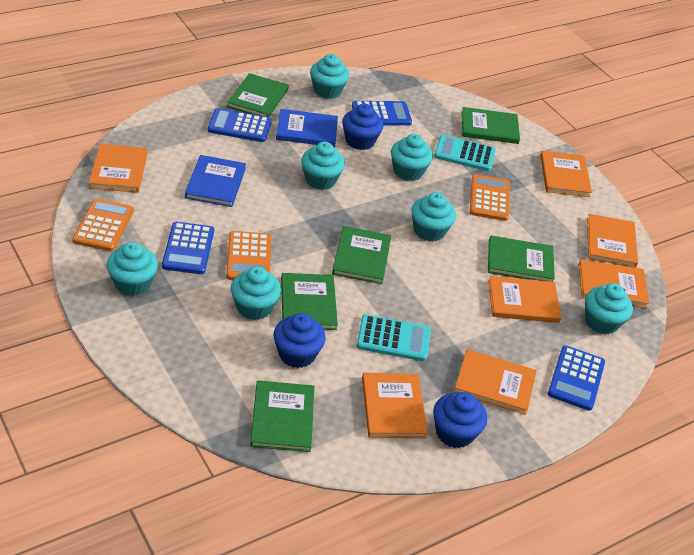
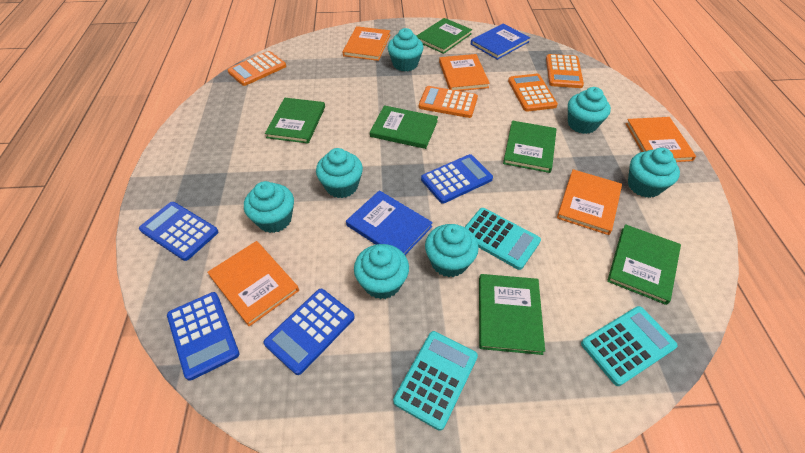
blue cupcake: [273,313,326,368] [342,104,383,150] [433,392,487,448] = 3 -> none = 0
orange book: [89,144,147,193] [362,373,428,438] [454,349,537,415] [488,276,561,323] [540,151,592,197] [578,260,649,308] [587,214,638,268] = 7 -> [207,241,299,327] [343,26,390,61] [439,54,490,91] [557,169,622,235] [626,117,696,162] = 5
orange calculator: [72,199,134,251] [226,231,271,280] [470,174,510,221] = 3 -> [227,51,286,86] [419,86,478,118] [508,74,558,112] [546,54,584,88] = 4
turquoise calculator: [357,314,431,361] [434,135,496,171] = 2 -> [393,331,478,431] [465,208,541,270] [581,306,678,386] = 3

